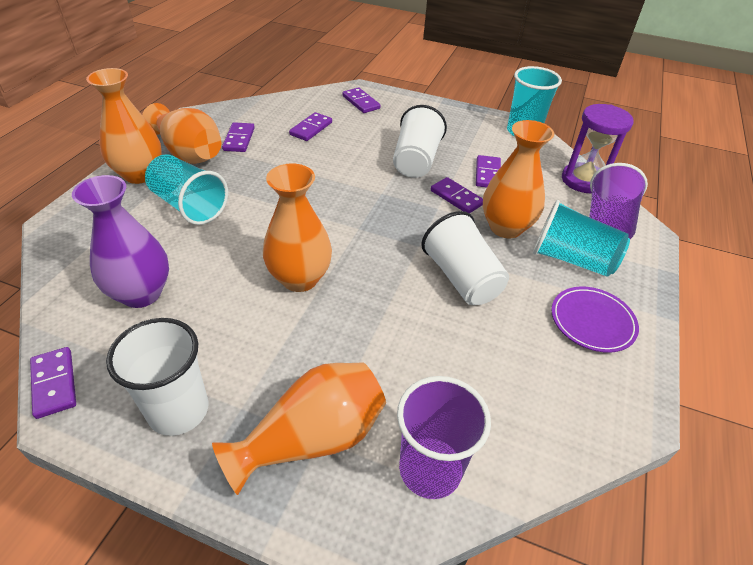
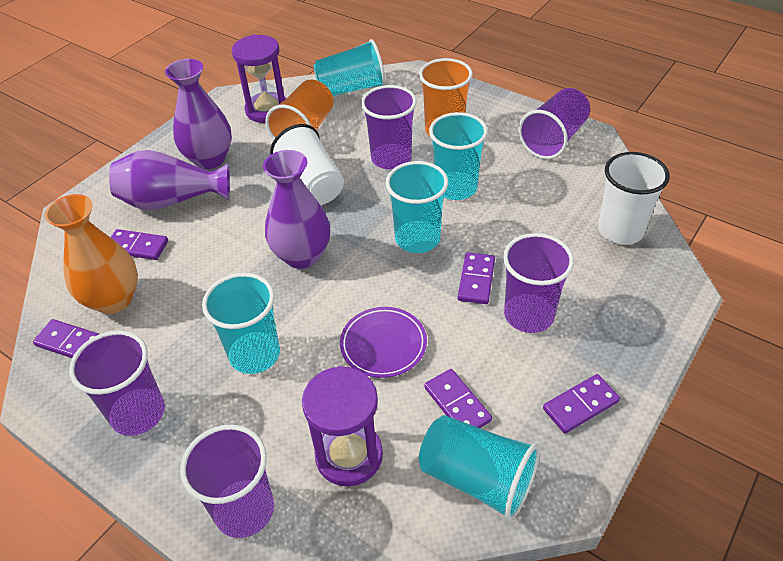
orange cup: none = 0 -> [265,80,334,140] [419,58,473,136] = 2
orange vase: [86,68,162,184] [142,103,221,164] [212,362,386,495] [263,163,332,292] [483,120,554,238] = 5 -> [45,194,138,314] = 1
purple cup: [397,376,491,499] [589,163,648,239] = 2 -> [69,330,165,436] [180,424,274,538] [361,85,417,170] [503,233,574,333] [518,88,590,159] = 5
purple domino: [30,347,76,419] [222,122,255,152] [289,112,332,141] [342,87,381,113] [431,177,483,213] [476,155,501,188] = 6 -> [33,319,99,358] [111,229,168,260] [424,369,492,428] [458,252,495,304] [543,374,620,434] = 5
purple hourglass: [562,104,634,193] = 1 -> [232,35,286,123] [302,366,383,487] = 2
purple vase: [72,175,169,308] = 1 -> [109,150,230,210] [165,59,232,169] [263,150,330,269] = 3
turquoise cup: [145,155,228,225] [507,66,562,137] [533,200,630,277] = 3 -> [202,273,280,374] [314,39,386,96] [386,161,448,253] [419,415,540,521] [429,112,488,200] = 5
white cup: [106,318,209,436] [393,105,447,178] [421,211,509,305] = 3 -> [270,124,344,205] [598,152,670,245] = 2

